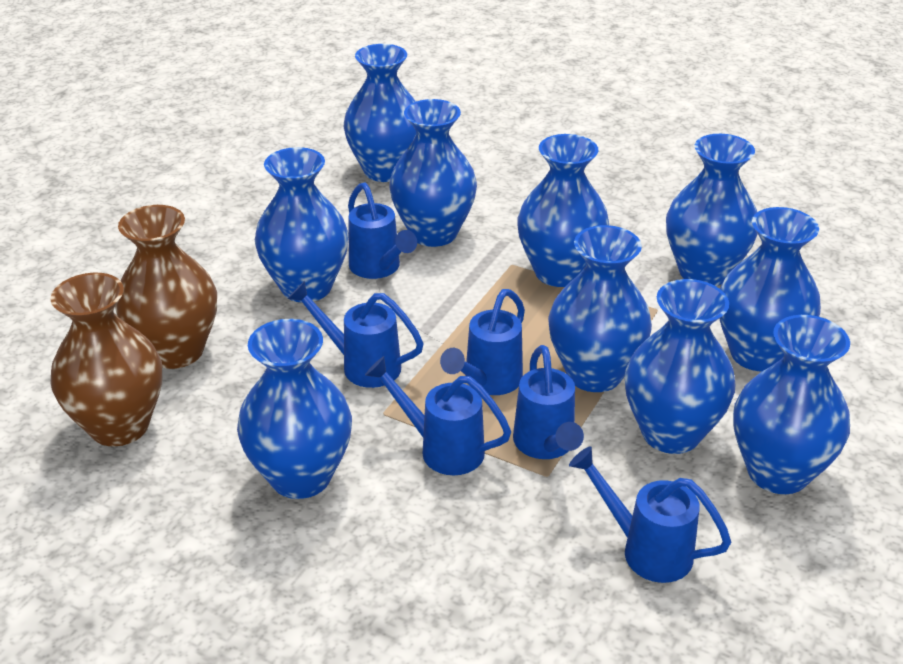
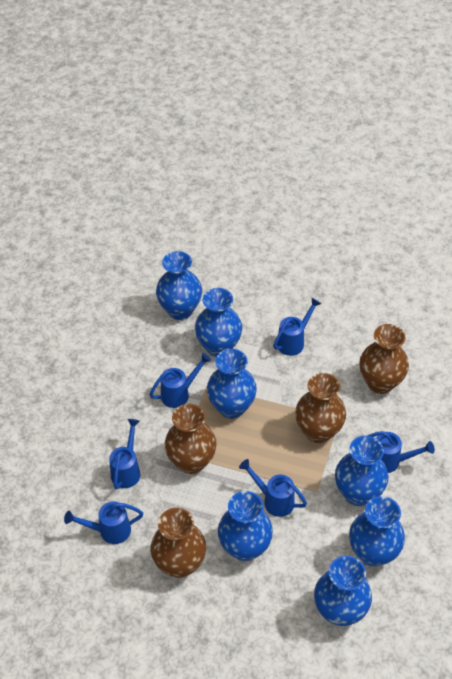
blue vase: [237,319,352,499] [255,147,349,303] [344,44,417,182] [389,99,477,247] [517,134,609,287] [548,225,652,392] [625,279,736,454] [666,134,757,286] [719,207,821,371] [733,315,850,494] = 10 -> [156,251,202,320] [195,288,242,357] [207,349,257,419] [218,491,273,561] [314,556,372,626] [335,436,388,506] [349,496,405,567] = 7
brown vase: [50,273,162,446] [115,205,217,369] = 2 -> [151,508,206,578] [165,404,217,474] [295,373,346,443] [359,324,409,394] = 4

